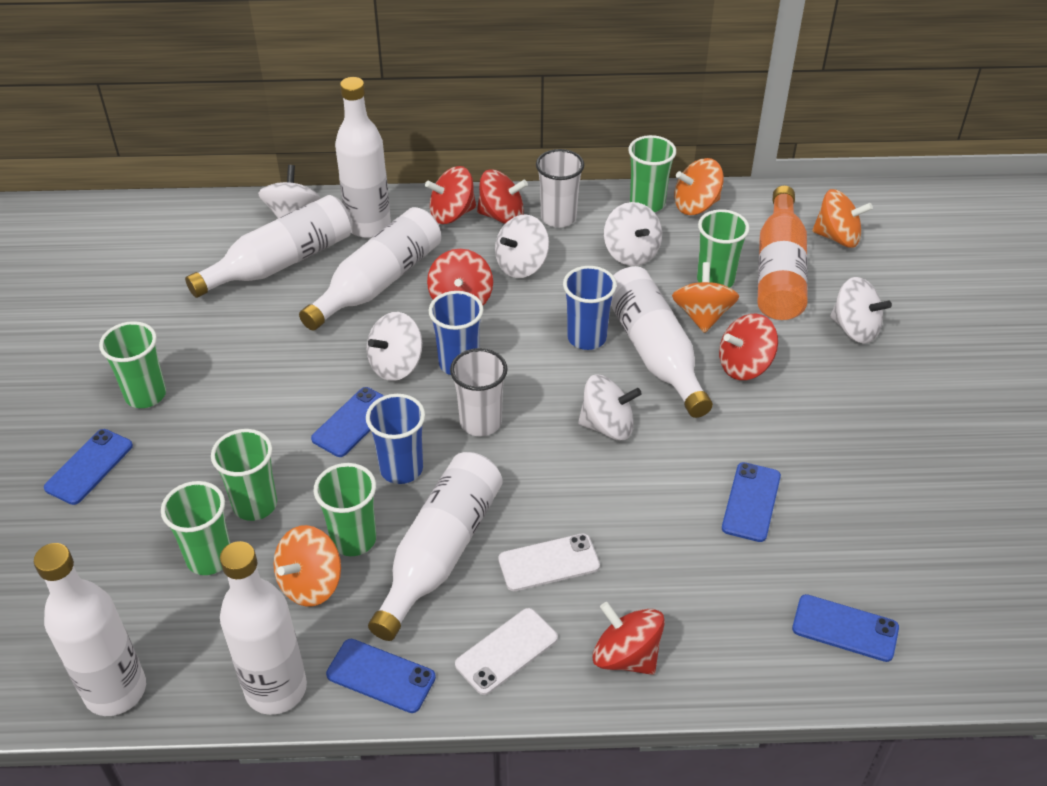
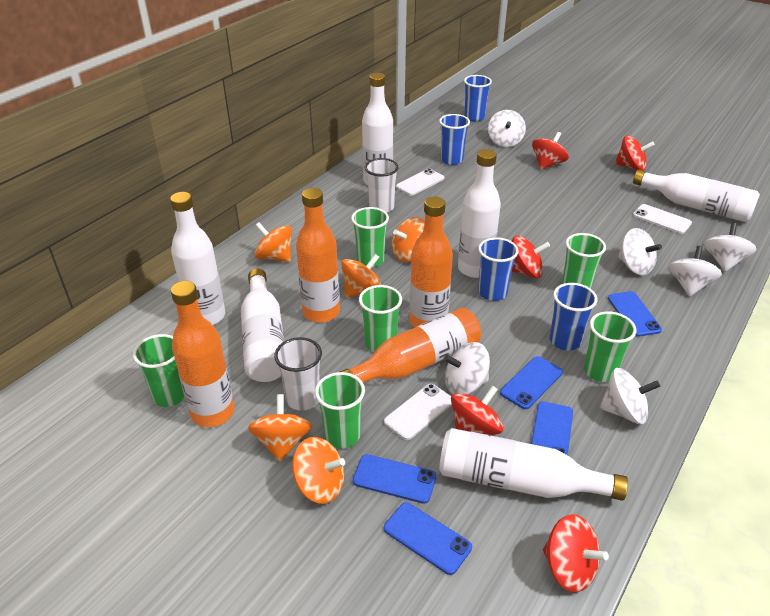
blue cup: [366,394,425,484] [429,291,483,375] [563,266,617,350] = 3 -> [439,114,470,165] [464,75,492,122] [478,237,519,301] [550,283,597,351] = 4
orange bottle: [757,186,808,320] = 1 -> [171,281,234,427] [296,188,340,323] [340,308,481,383] [410,196,453,328] = 4
orange spinning top: [273,525,341,607] [672,262,739,333] [674,158,724,215] [812,189,873,248] = 4 -> [248,394,312,462] [254,222,292,262] [292,437,345,504] [341,254,382,298] [392,217,425,262] = 5
white bottle: [34,543,146,716] [185,195,352,298] [220,541,307,715] [299,207,441,331] [335,77,391,238] [368,452,503,641] [611,266,713,418] = 7 -> [170,192,225,325] [241,269,284,382] [362,73,393,185] [439,428,628,501] [458,149,501,278] [633,169,760,222] = 6
white phone: [455,608,558,695] [498,533,600,591] = 2 -> [384,384,452,440] [396,169,444,196] [633,204,692,234] = 3

